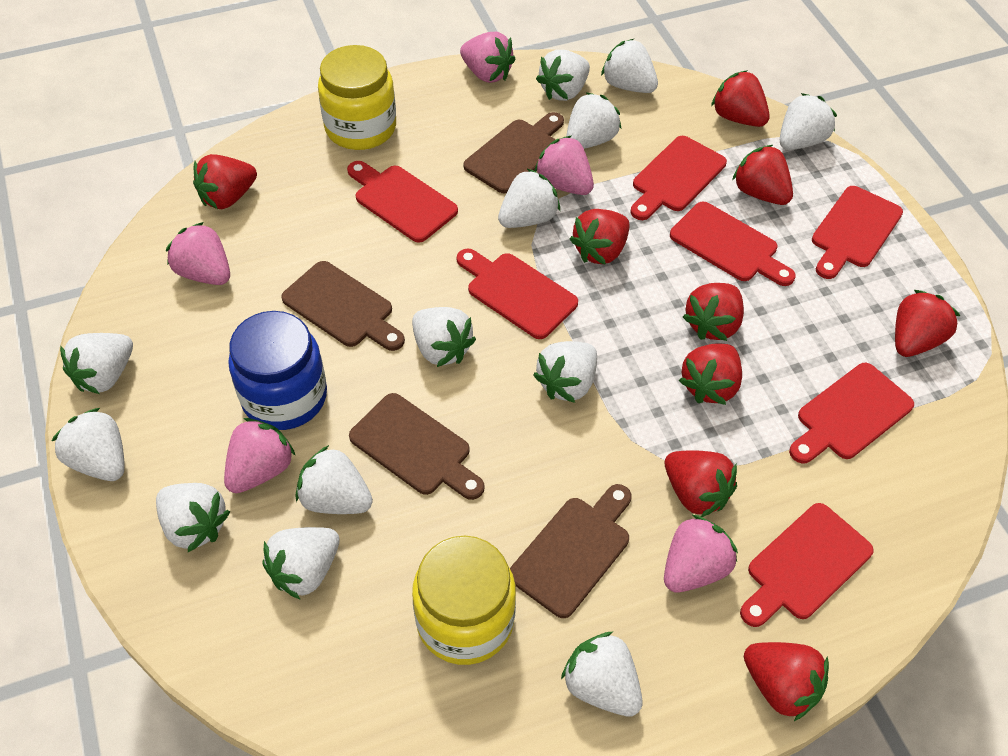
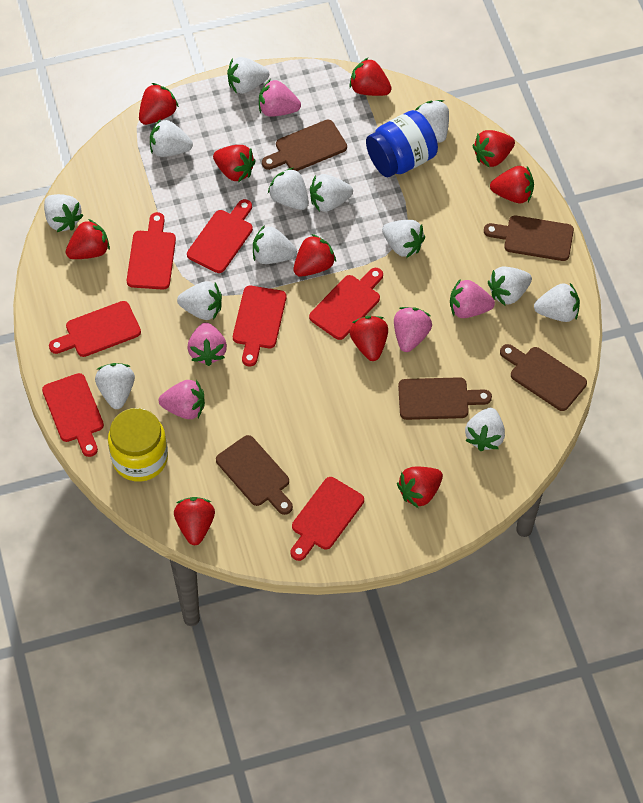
brown cutting board: [281,261,405,351] [349,393,484,500] [463,112,564,193] [510,484,632,618] = 4 -> [216,435,293,515] [262,120,347,171] [398,377,492,420] [484,215,574,261] [500,344,587,411] = 5
red strawberry: [193,154,257,209] [570,209,630,265] [665,450,737,517] [679,343,742,405] [683,283,744,341] [711,70,770,127] [732,145,793,205] [744,642,829,722] [895,290,960,357] = 9 -> [66,219,110,259] [139,83,179,125] [174,497,215,545] [213,145,256,182] [293,234,336,277] [349,58,392,96] [349,316,388,361] [397,467,443,508] [473,130,515,168] [490,166,534,203] = 10
yellow jar: [318,45,396,150] [412,536,516,665] = 2 -> [108,408,168,482] = 1

